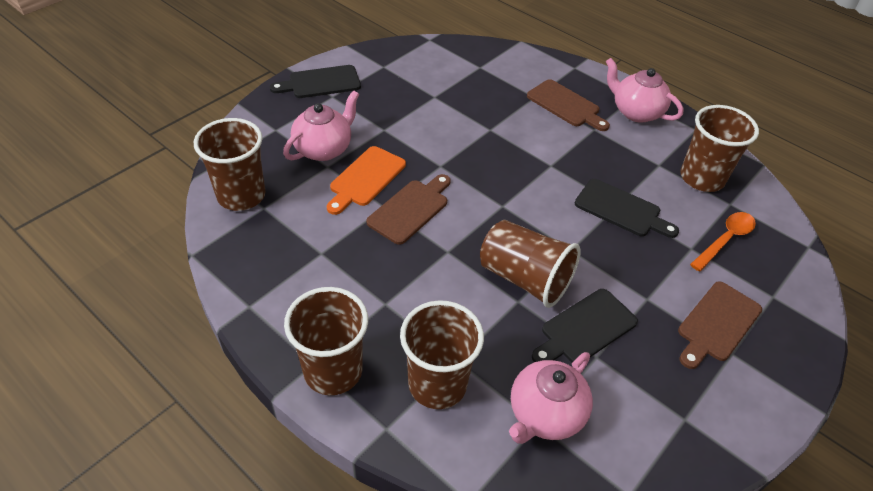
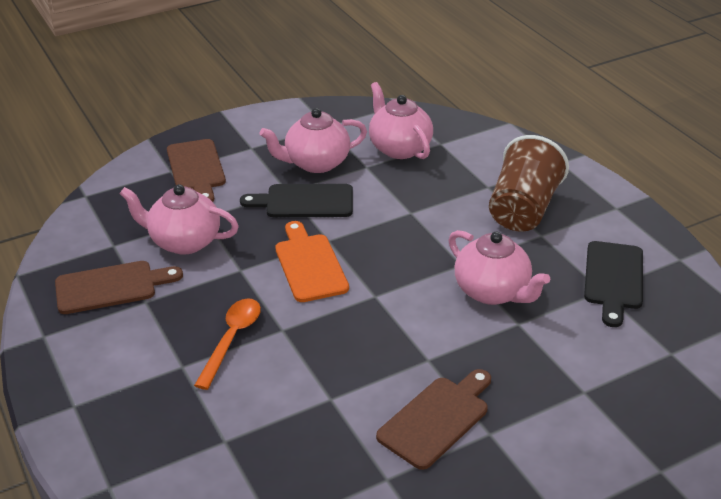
black cutting board: [270,65,361,98] [532,289,638,363] [575,179,679,238] = 3 -> [240,184,353,217] [584,241,643,327] = 2
brown cup: [194,118,266,211] [284,287,368,395] [400,300,484,409] [480,220,581,308] [681,105,759,192] = 5 -> [489,135,569,232] = 1
pink teapot: [283,90,359,161] [509,352,593,444] [606,58,684,123] = 3 -> [119,184,239,255] [260,108,367,173] [369,82,433,159] [449,230,550,305] = 4

